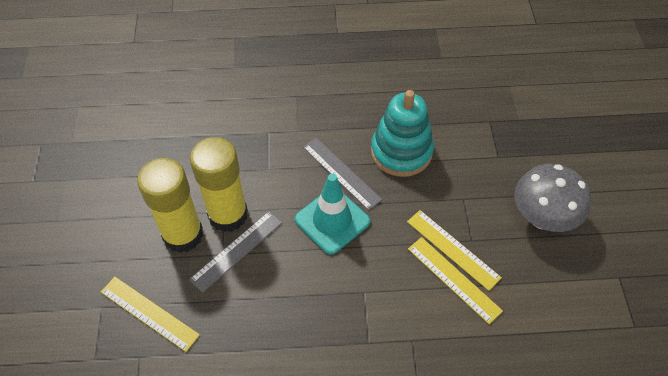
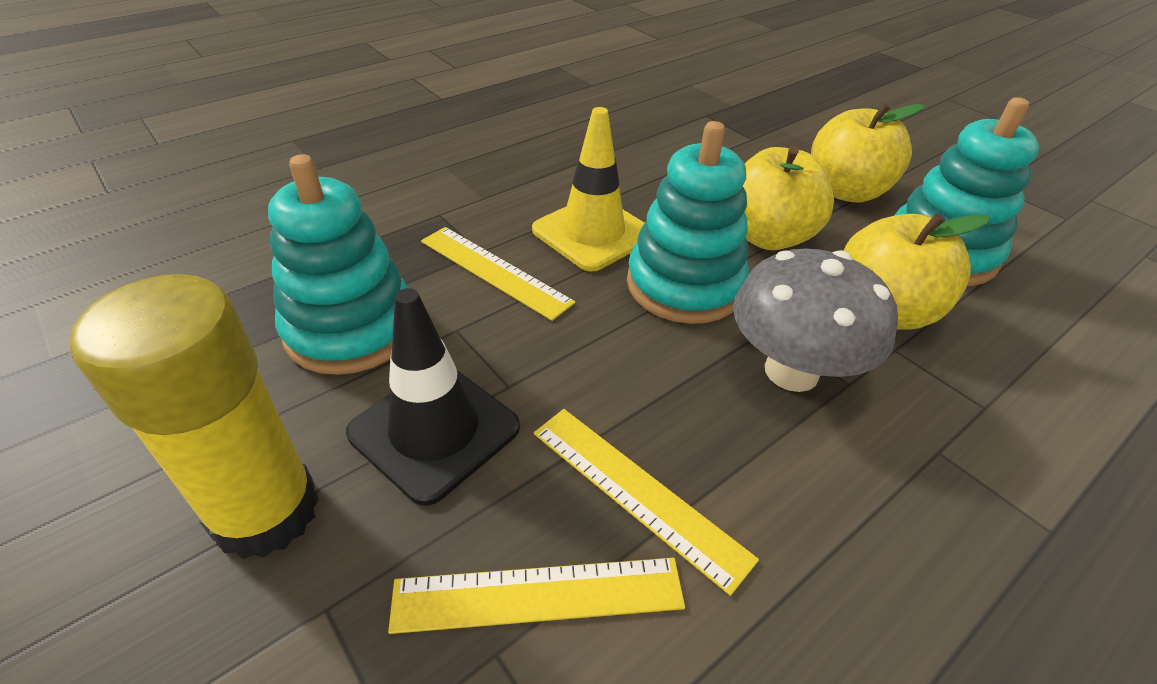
black traffic cone: none = 0 -> [346,288,520,506] = 1
grey ruler: [189,211,282,293] [303,138,382,211] = 2 -> none = 0
turquoise stacking toy: [371,90,434,177] = 1 -> [268,154,408,375] [627,121,749,324] [894,97,1039,286] = 3
turquoise traffic cone: [295,173,370,254] = 1 -> none = 0
yellow apple: none = 0 -> [743,146,834,250] [811,103,925,202] [844,213,990,330] = 3
yellow glue stick: [137,158,203,253] [190,137,248,232] = 2 -> [70,274,319,559] = 1
yellow traffic cone: none = 0 -> [532,107,644,272] = 1

